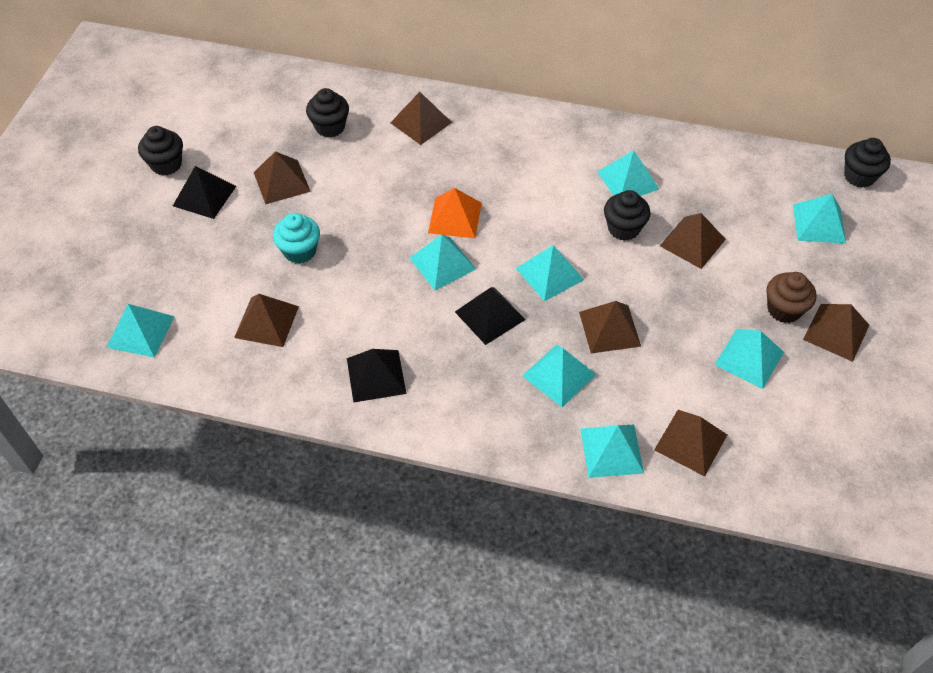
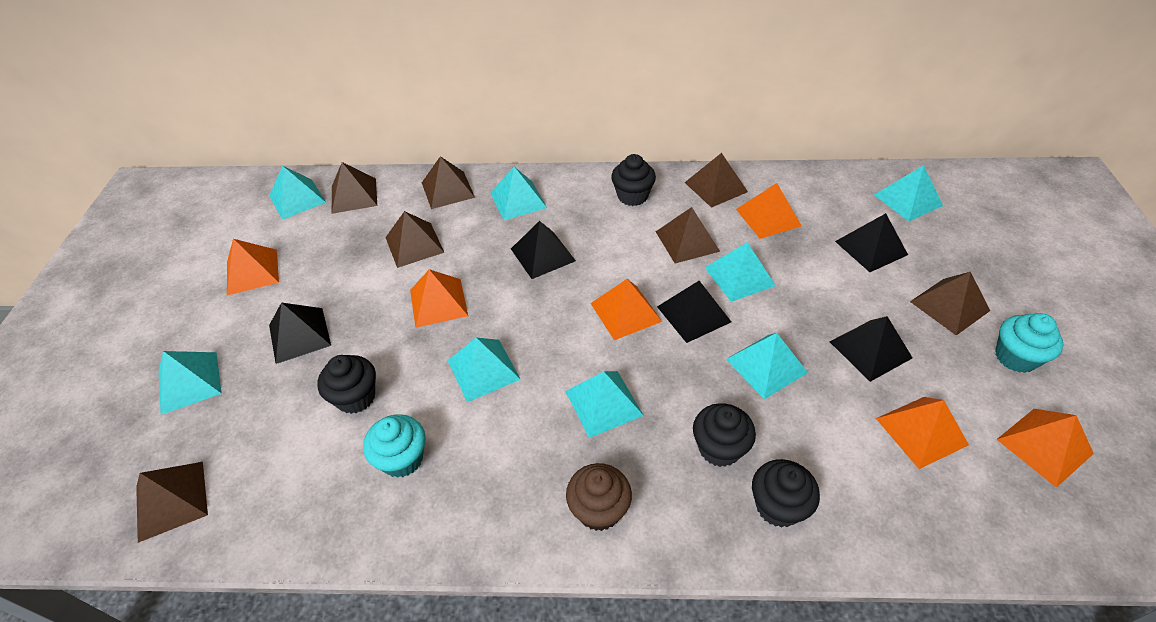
black pyramid: [173,166,236,219] [347,349,406,403] [455,287,526,345] = 3 -> [269,302,331,364] [511,221,576,279] [657,281,731,343] [830,316,913,382] [835,213,908,272] = 5
orange pyramid: [428,188,482,238] = 1 -> [227,239,279,295] [410,269,468,328] [591,279,662,340] [736,183,802,239] [876,397,969,469] [996,409,1094,488] = 6
turquoise cupcake: [273,213,320,264] = 1 -> [363,414,426,478] [995,313,1063,373] = 2

